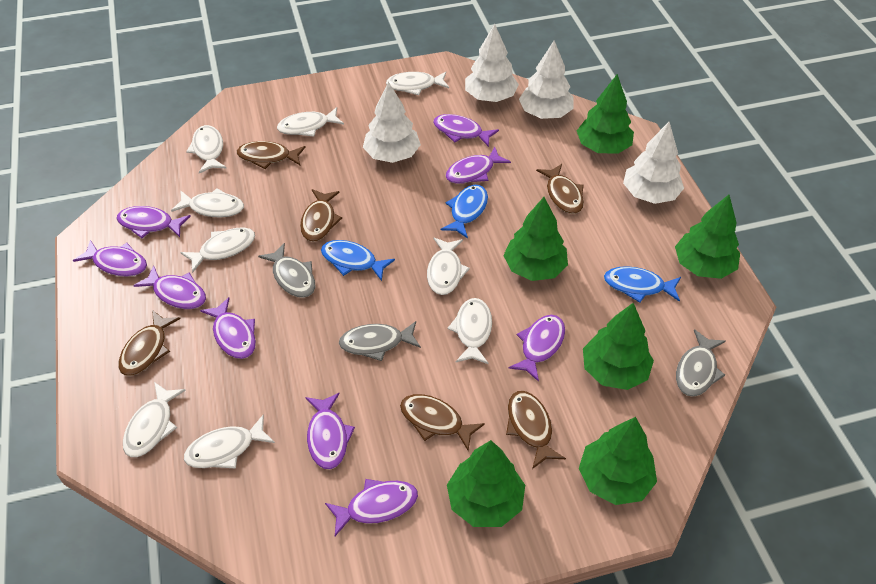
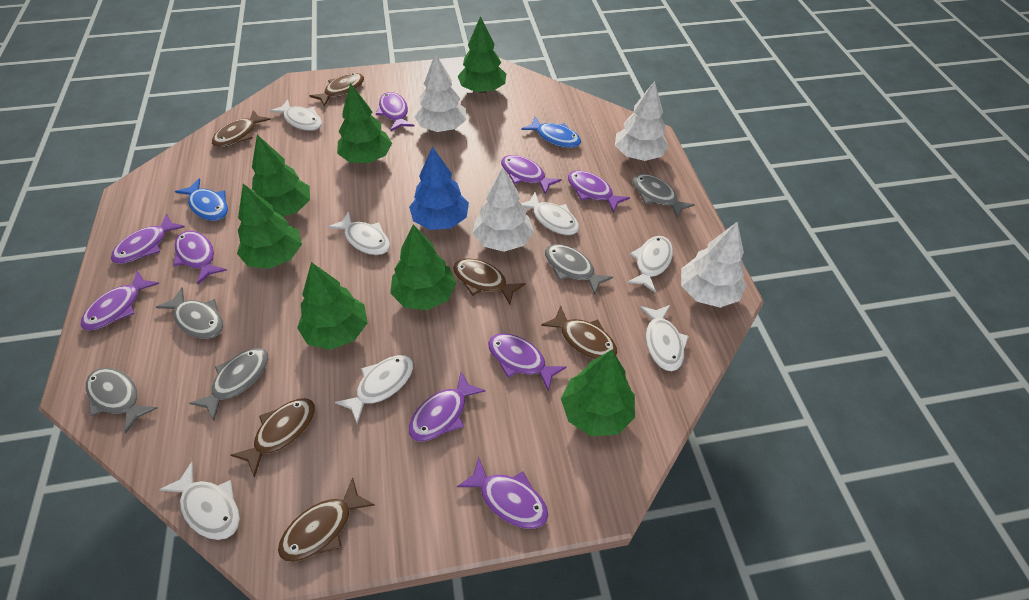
blue fish: [321,240,395,281] [440,185,488,238] [604,266,681,302] = 3 -> [175,178,228,221] [521,117,581,148] = 2
blue tree: none = 0 -> [409,147,469,230] = 1
green tree: [447,440,525,527] [503,197,568,281] [577,74,634,154] [579,417,657,505] [583,303,654,390] [675,195,740,279] = 6 -> [237,184,302,269] [252,135,310,217] [297,262,368,350] [337,83,392,163] [390,224,456,310] [458,16,506,93] [561,350,635,436] = 7
grey fish: [258,243,315,298] [339,321,421,361] [676,329,726,397] = 3 -> [86,368,158,433] [156,287,224,339] [189,348,268,421] [545,244,613,295] [633,174,695,218] = 5
white fish: [123,382,186,457] [171,188,244,218] [180,228,255,273] [184,414,275,469] [186,125,226,173] [277,107,344,137] [386,72,449,95] [427,237,470,295] [448,298,492,364] = 9 -> [159,462,240,540] [270,100,322,131] [328,211,390,255] [335,355,413,424] [521,192,579,235] [627,236,673,293] [640,305,689,371] = 7

